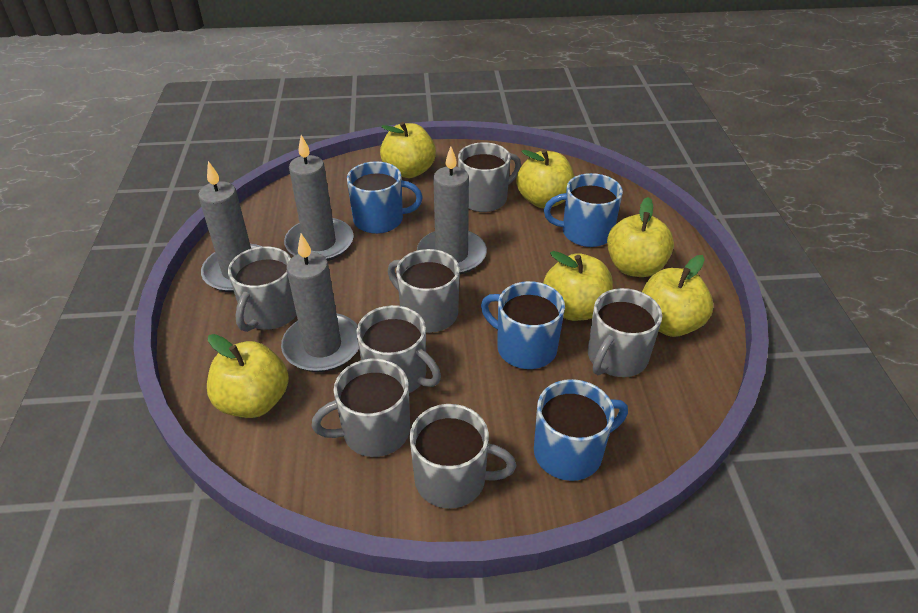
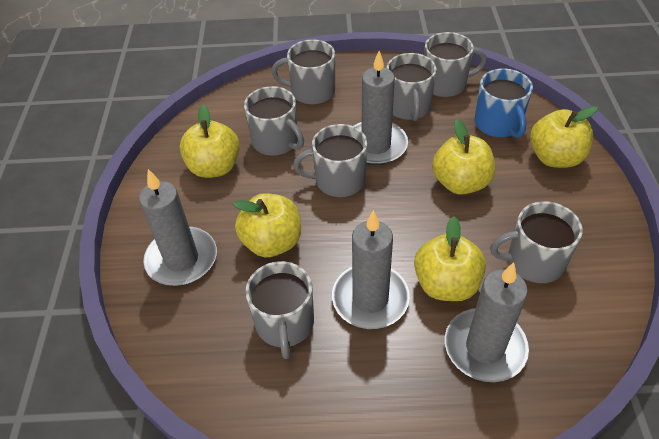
blue mug: [347,161,423,234] [481,281,565,369] [534,379,628,481] [544,173,623,247] = 4 -> [474,69,533,138] = 1
yellow apple: [207,334,289,418] [380,122,436,178] [516,149,575,208] [543,251,613,321] [607,197,674,277] [642,255,713,337] = 6 -> [180,105,240,178] [233,193,301,257] [414,216,486,301] [432,119,495,195] [530,106,598,168] = 5

